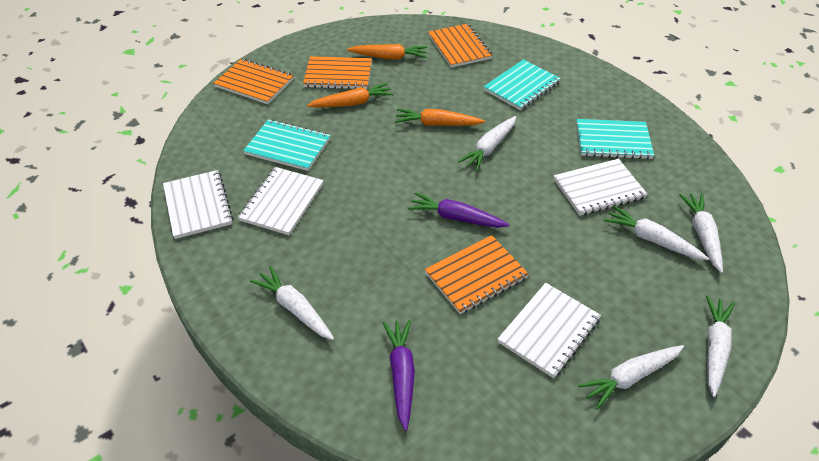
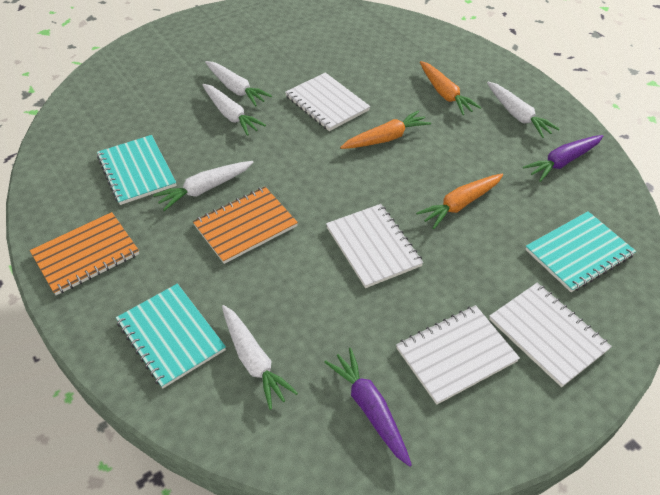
orange notebook: [213,59,294,104] [303,56,372,89] [425,235,529,314] [428,24,493,68] = 4 -> [30,212,139,295] [193,187,298,264] = 2
white carrot: [250,266,334,340] [458,116,516,171] [578,345,684,410] [604,206,709,260] [679,193,723,273] [706,296,735,397] = 6 -> [153,161,254,211] [202,84,266,136] [205,61,272,107] [222,305,298,410] [487,82,560,138] = 5

